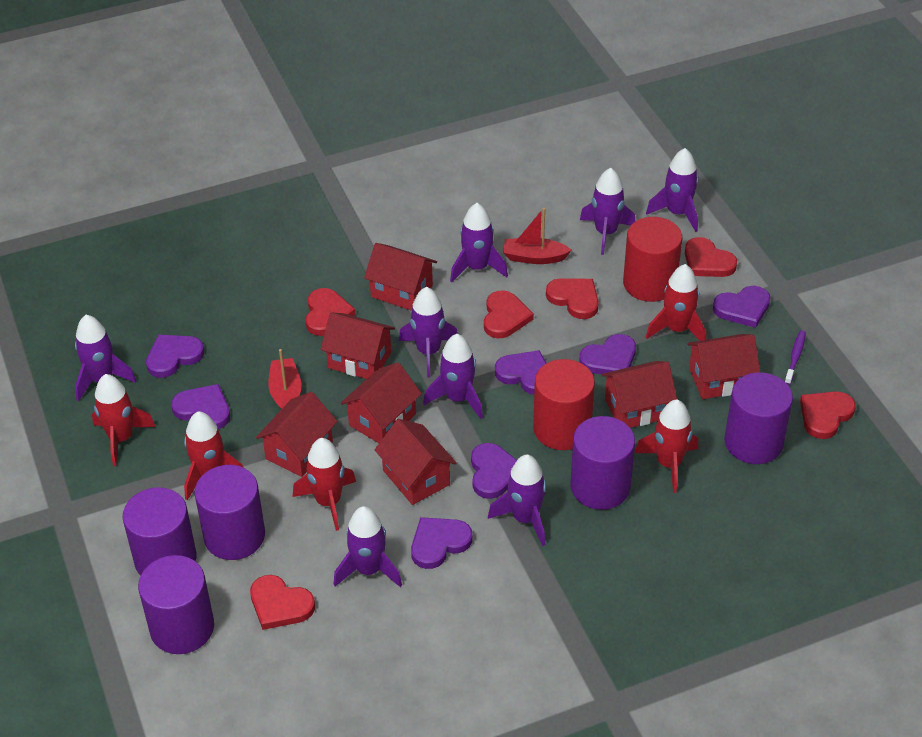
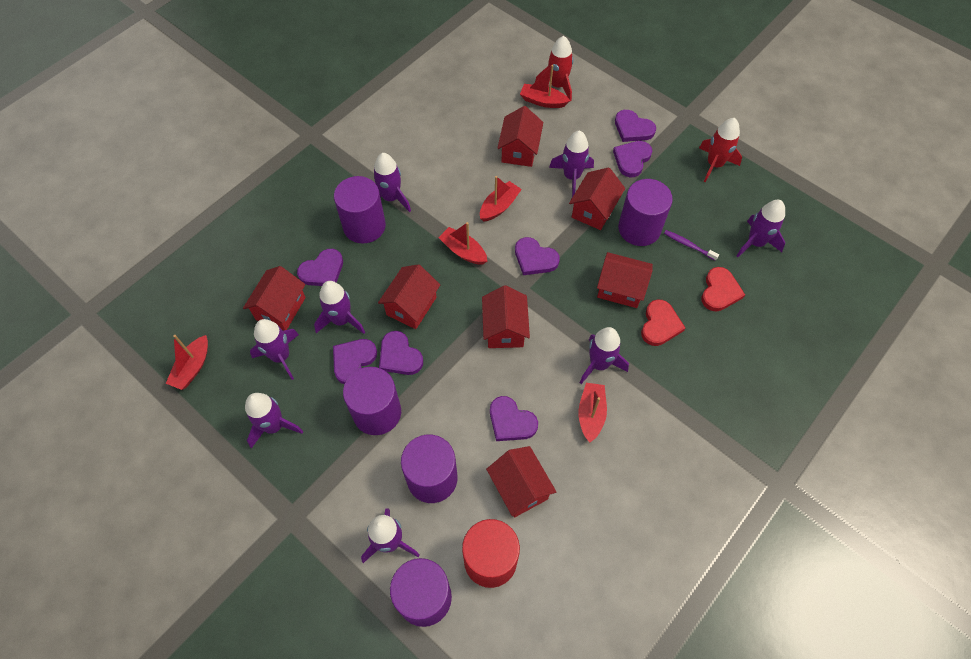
red boat: [268,349,301,409] [503,208,571,264] = 2 -> [166,335,208,390] [438,222,487,265] [480,176,522,222] [520,65,570,108] [578,383,607,442] = 5
red cylinder: [533,359,595,450] [623,217,682,302] = 2 -> [462,519,520,588] = 1
red heart: [250,575,315,630] [305,288,355,336] [484,290,534,338] [546,278,599,319] [685,237,737,277] [800,391,856,439] = 6 -> [641,299,685,346] [701,267,745,311] = 2
red rocket: [92,374,156,466] [184,411,244,500] [293,438,356,531] [635,399,698,493] [646,264,706,341] = 5 -> [535,36,574,101] [699,118,742,183] = 2

